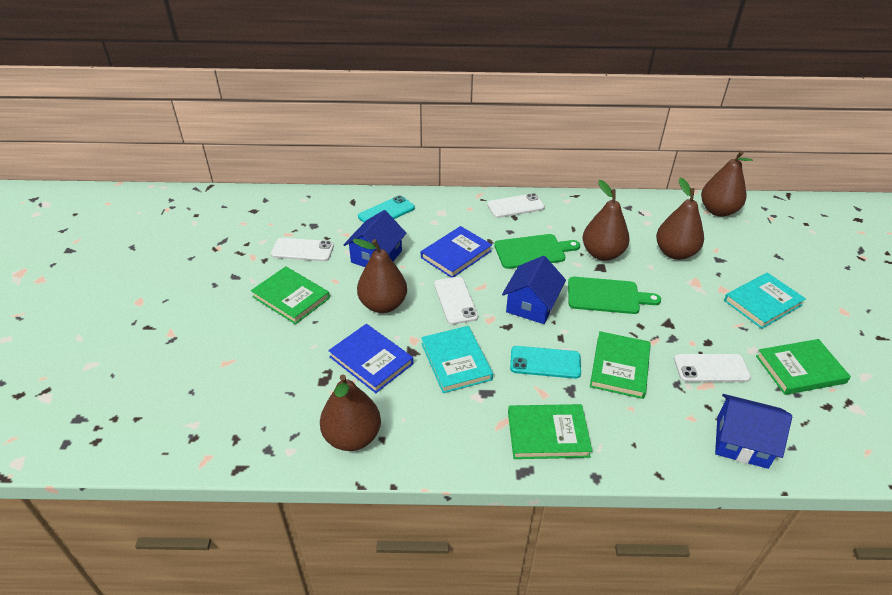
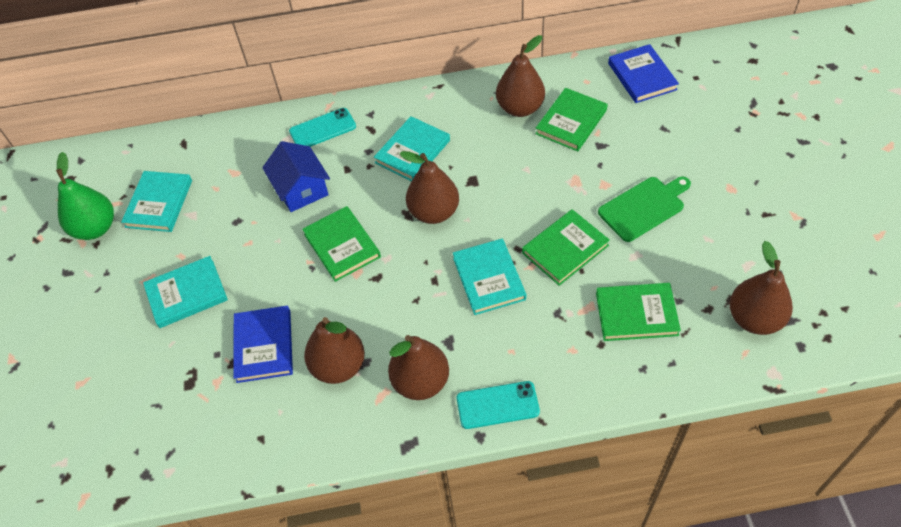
blue house: [344,210,406,267] [502,256,566,324] [715,394,792,469] = 3 -> [262,141,330,212] = 1
green cutting board: [494,234,580,269] [568,277,661,314] = 2 -> [598,177,691,242] = 1
green pear: none = 0 -> [56,152,114,240] = 1
turquoise book: [421,326,493,393] [724,272,806,329] = 2 -> [121,171,192,232] [143,256,228,328] [374,116,450,181] [453,238,526,315] = 4
white phone: [271,238,334,261] [434,277,478,325] [487,193,545,218] [674,354,751,382] = 4 -> none = 0

